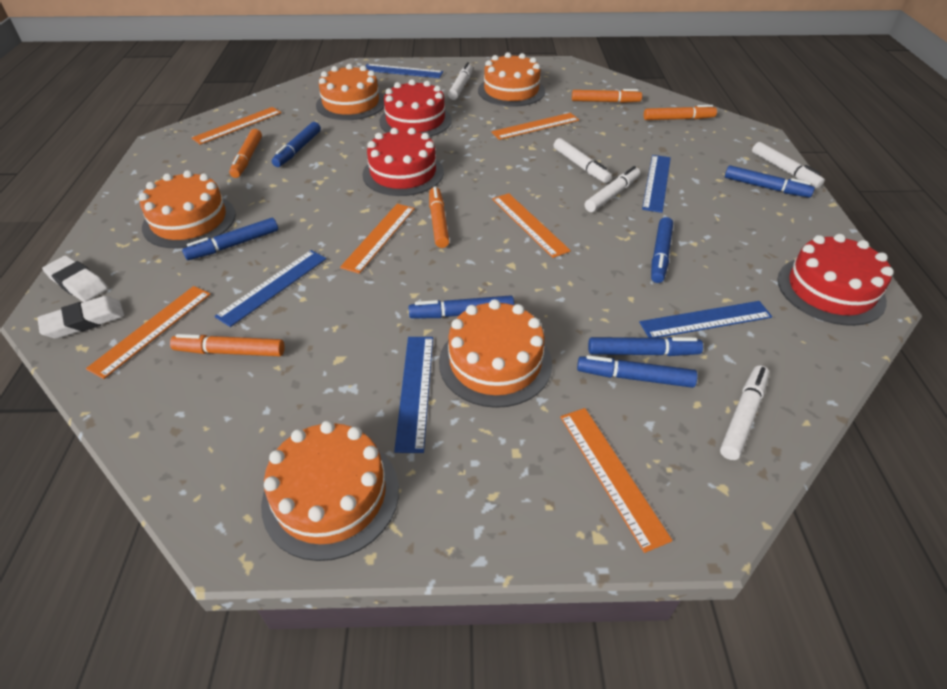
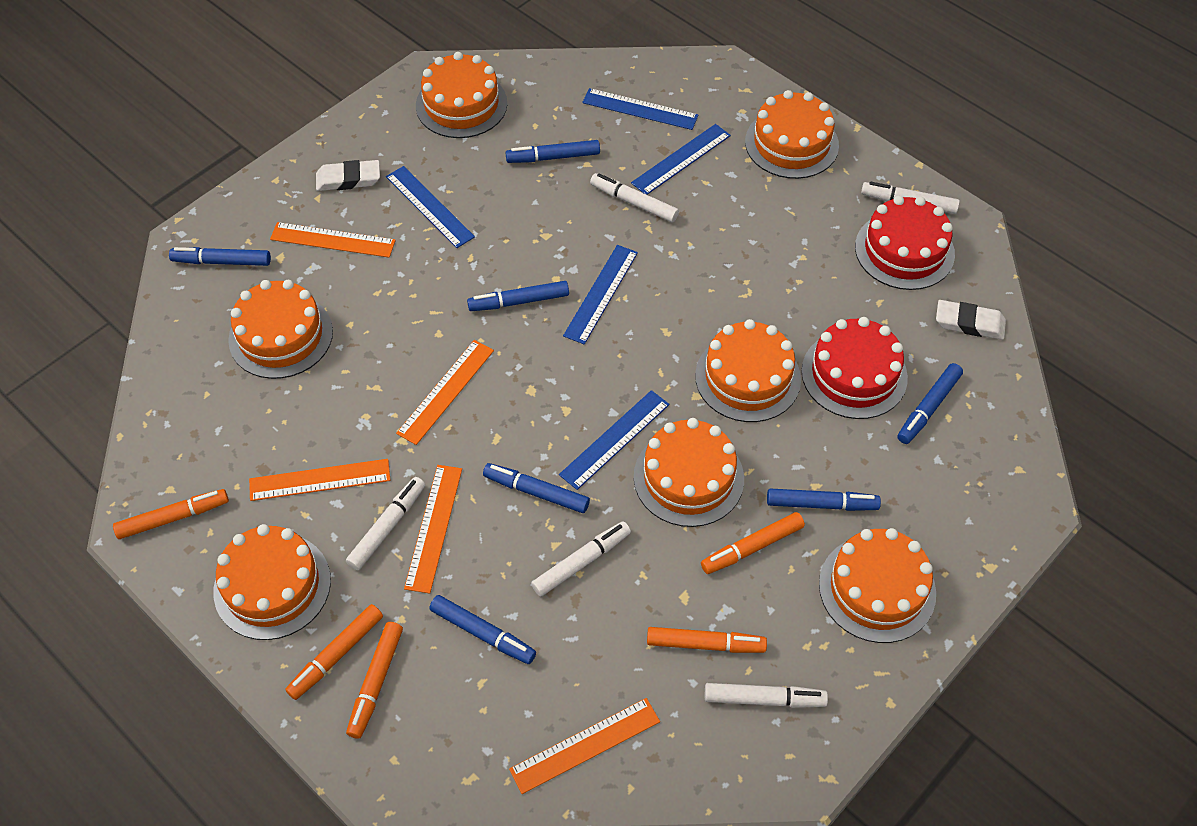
orange cake: [139,170,236,248] [261,421,399,561] [316,64,384,120] [439,299,552,408] [478,52,545,107] = 5 -> [213,524,331,640] [228,280,333,379] [416,52,507,138] [634,418,744,527] [695,319,801,422] [745,90,839,179] [819,528,936,643] = 7
orange ruler: [86,286,211,379] [192,107,282,145] [340,204,415,274] [491,113,579,140] [492,193,571,258] [560,408,673,553] = 6 -> [249,459,390,501] [270,222,396,258] [396,340,494,445] [404,465,462,594] [509,698,660,794] = 5
red cake: [362,128,444,196] [379,79,452,137] [777,234,894,326] = 3 -> [802,317,908,419] [855,196,955,290] = 2

